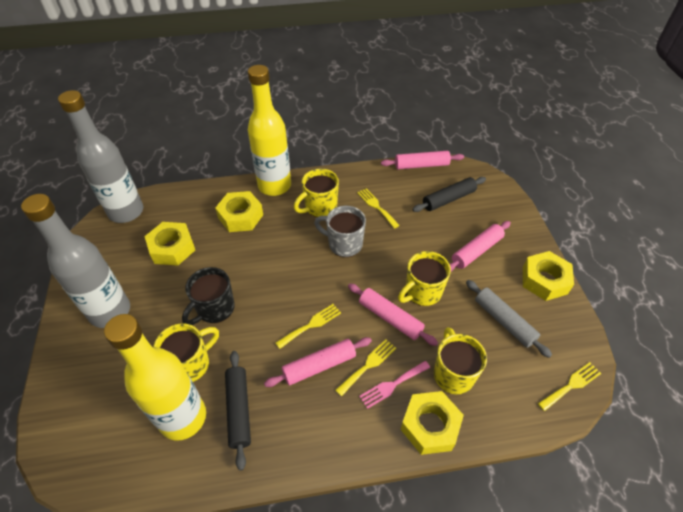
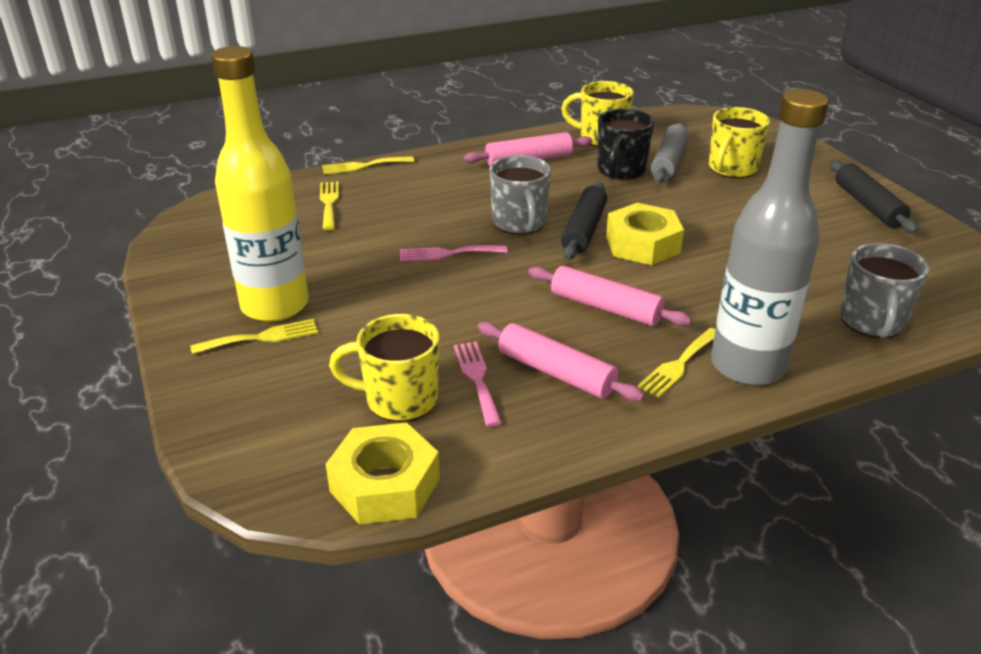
grey bottle: [21,194,130,328] [58,90,143,223] = 2 -> [711,89,829,386] = 1
grey mug: [314,206,366,257] = 1 -> [489,155,551,235] [840,243,929,338] = 2
pink fork: [359,361,430,409] = 1 -> [400,245,508,261] [454,342,502,427] = 2
pink rolling pin: [264,337,372,387] [348,283,438,346] [381,151,464,169] [450,221,511,272] = 4 -> [464,132,592,166] [478,322,645,402] [528,266,692,326] = 3
yellow bottle: [104,314,206,441] [248,65,291,196] = 2 -> [211,46,309,322] = 1
yellow mug: [154,323,219,382] [294,169,339,217] [398,251,451,306] [434,327,487,394] = 4 -> [329,314,439,422] [561,81,634,147] [709,107,770,178] = 3
yellow nut: [144,222,195,266] [215,191,263,232] [400,391,464,455] [523,251,574,301] = 4 -> [326,422,440,525] [606,203,684,265] = 2

